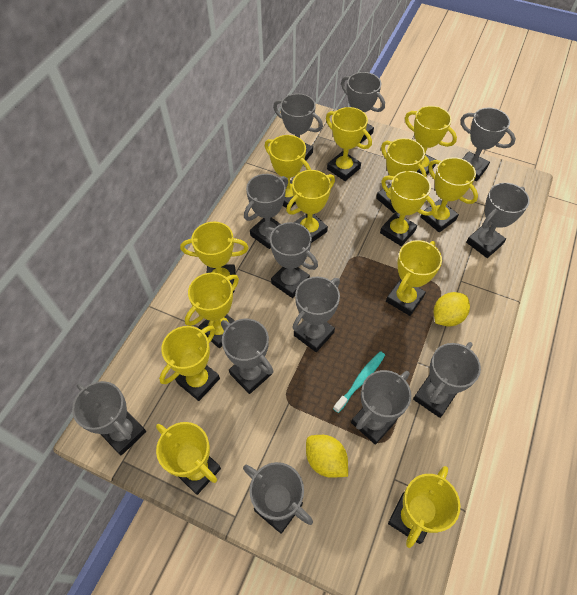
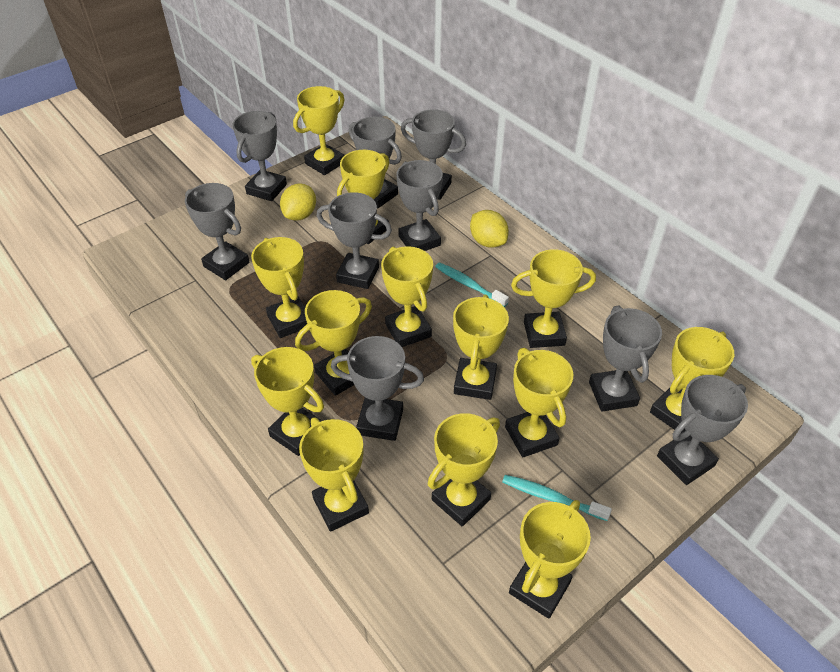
grey trophy: [72,381,146,455] [221,319,273,394] [243,462,313,534] [244,174,288,249] [264,222,318,298] [273,93,323,161] [292,276,340,352] [341,72,385,144] [351,370,411,445] [413,342,481,418] [460,107,516,181] [466,183,530,258] = 12 -> [185,183,249,280] [233,111,287,201] [317,192,392,289] [331,336,424,441] [348,117,402,208] [396,160,443,251] [401,109,466,200] [589,306,662,412] [657,375,748,485] = 9
turquoise toothbrush: [333,351,385,413] = 1 -> [435,262,509,307] [502,475,612,521] = 2

